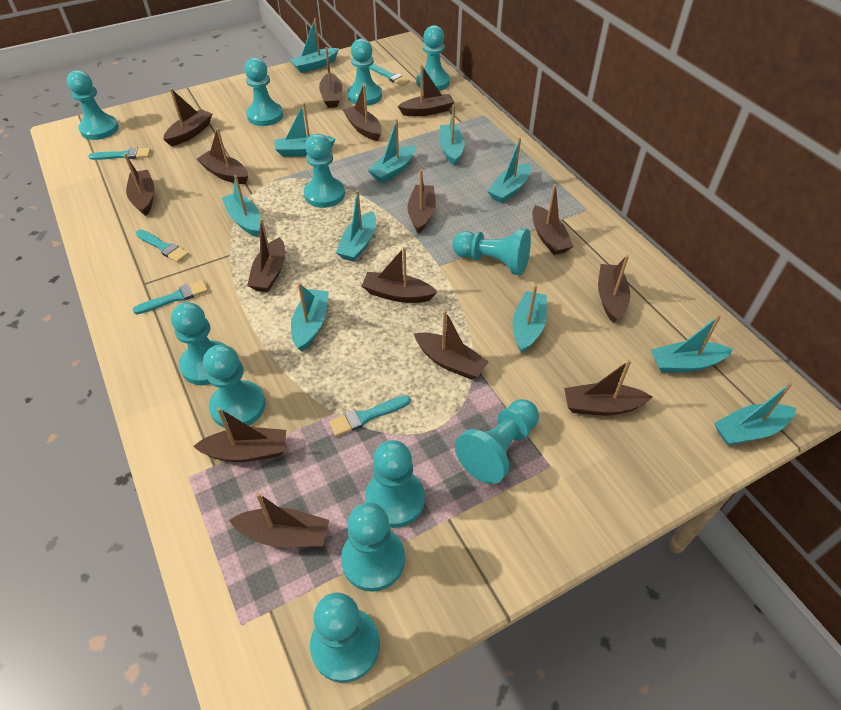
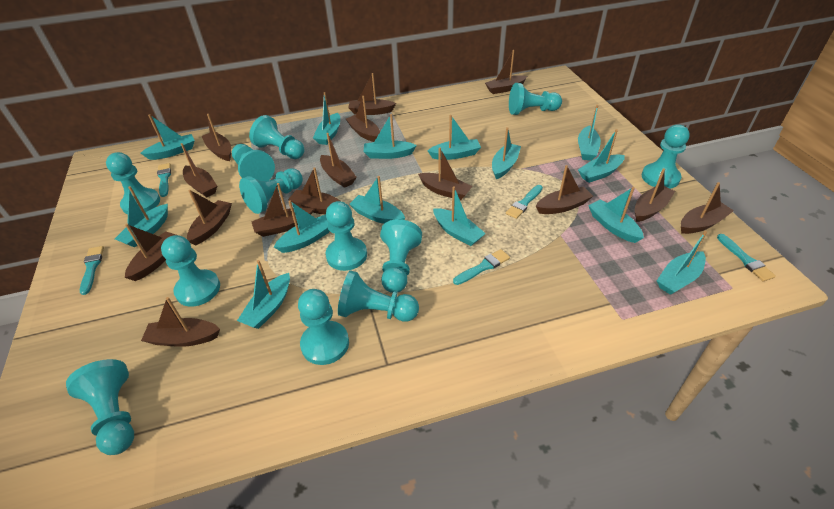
turquoise boat: [222,175,261,237] [274,103,336,157] [290,18,339,73] [291,283,329,352] [336,190,376,262] [368,119,416,183] [439,105,465,166] [487,137,531,203] [512,285,547,353] [651,315,734,373] [714,382,796,445] = 11 -> [115,186,168,247] [141,114,195,160] [237,260,290,329] [274,200,330,253] [313,92,340,145] [349,176,405,224] [364,114,417,159] [428,115,481,160] [433,187,486,246] [492,127,521,179] [578,105,601,161] [578,129,625,183] [588,187,644,243] [657,231,707,295] = 14

